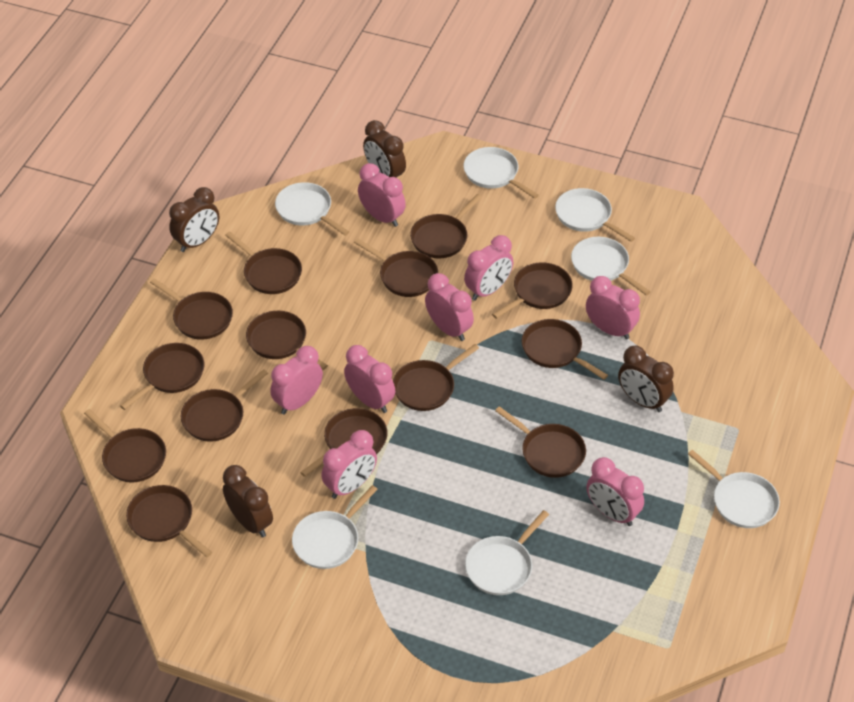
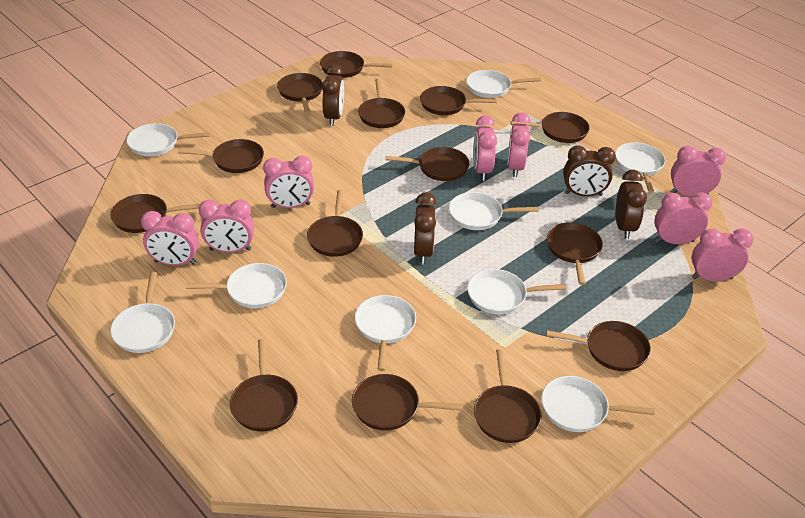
white pan: [275,182,349,236] [292,485,378,569] [464,147,539,199] [465,510,549,595] [555,188,635,242] [571,237,650,295] [688,450,780,528] = 7 -> [110,272,175,353] [126,123,210,156] [186,263,287,308] [355,295,416,371] [449,192,539,230] [466,70,541,98] [467,269,566,314] [541,376,655,432] [615,142,666,192] = 9

